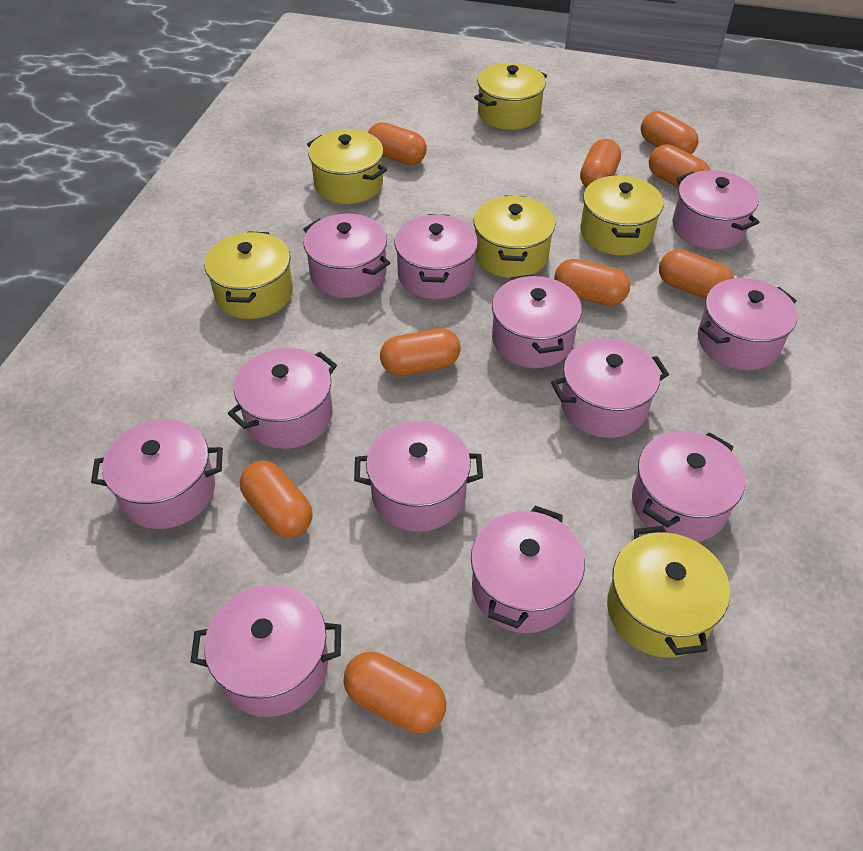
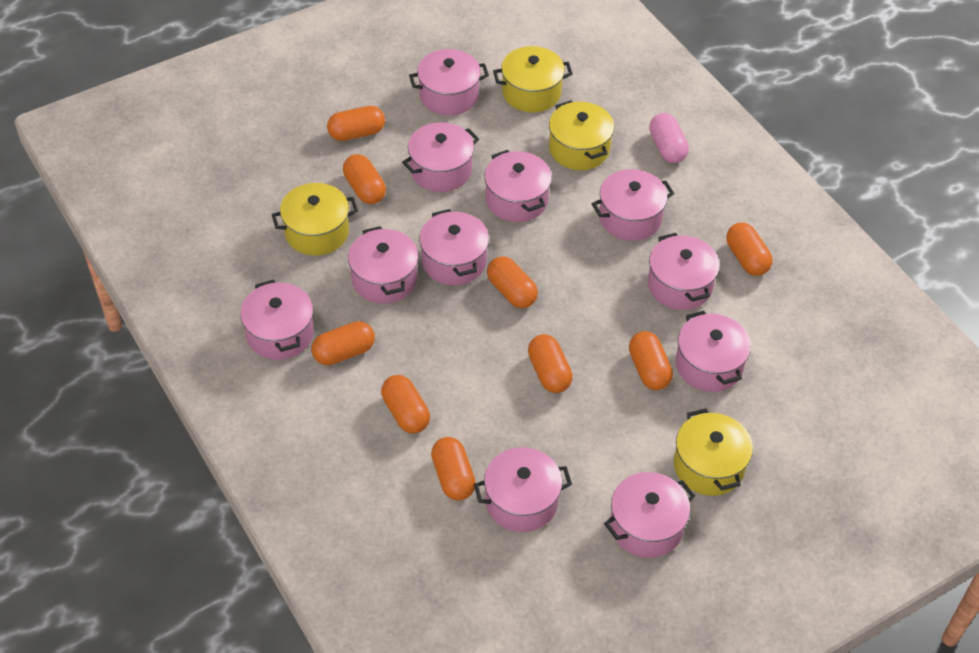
pink capsule: none = 0 -> [649,113,689,163] = 1
pink pot: [91,419,223,529] [190,585,341,717] [228,348,337,449] [303,214,390,298] [354,421,483,532] [394,214,478,299] [471,505,585,633] [492,274,582,368] [551,338,669,438] [632,431,745,542] [672,170,759,250] [698,278,798,370] = 12 -> [240,279,314,360] [348,226,418,304] [402,122,479,192] [409,49,489,116] [419,209,489,285] [474,447,572,532] [484,150,552,222] [592,169,674,241] [604,472,695,558] [648,233,720,310] [676,310,751,392] = 11
yellow pot: [204,231,293,319] [307,129,387,204] [473,196,555,278] [474,63,547,130] [580,175,664,255] [607,526,730,658] = 6 -> [271,183,358,256] [493,46,573,113] [549,100,614,170] [674,408,753,496] = 4

